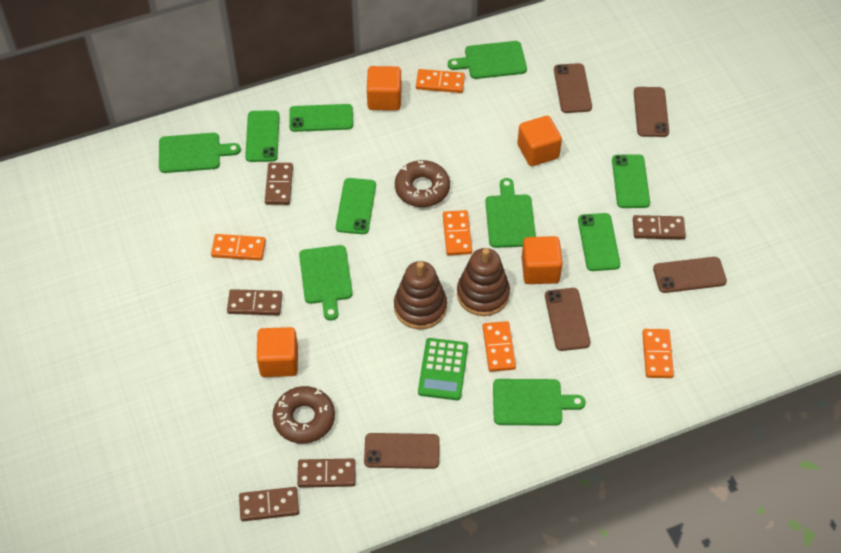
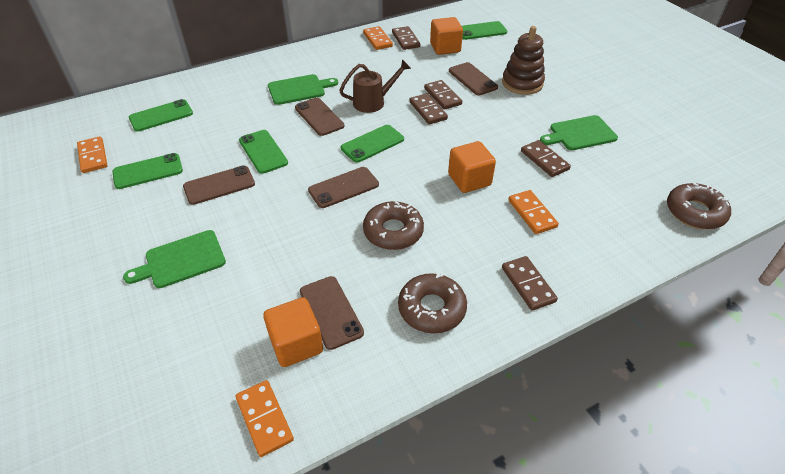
brown donut: [272,386,335,444] [395,160,450,207] = 2 -> [363,201,424,250] [398,273,467,334] [667,183,731,229] = 3
brown stacking toy: [394,261,447,329] [457,248,510,316] = 2 -> [502,26,545,95] = 1
brown watering can: none = 0 -> [339,59,411,113] = 1
green calculator: [418,338,468,400] = 1 -> none = 0
green cutting board: [159,133,241,173] [299,245,353,321] [448,41,527,79] [485,178,536,248] [493,379,586,426] = 5 -> [123,230,226,288] [268,74,338,105] [540,115,618,150] = 3
orange cube: [257,327,298,377] [367,66,402,111] [517,116,562,166] [522,236,563,284] = 4 -> [263,297,323,367] [430,17,463,55] [448,141,496,193] = 3
orange domino: [211,234,266,261] [416,69,465,93] [443,210,472,255] [483,321,516,372] [642,329,674,378] = 5 -> [77,136,107,173] [235,380,294,457] [363,26,393,50] [508,190,559,234] = 4

